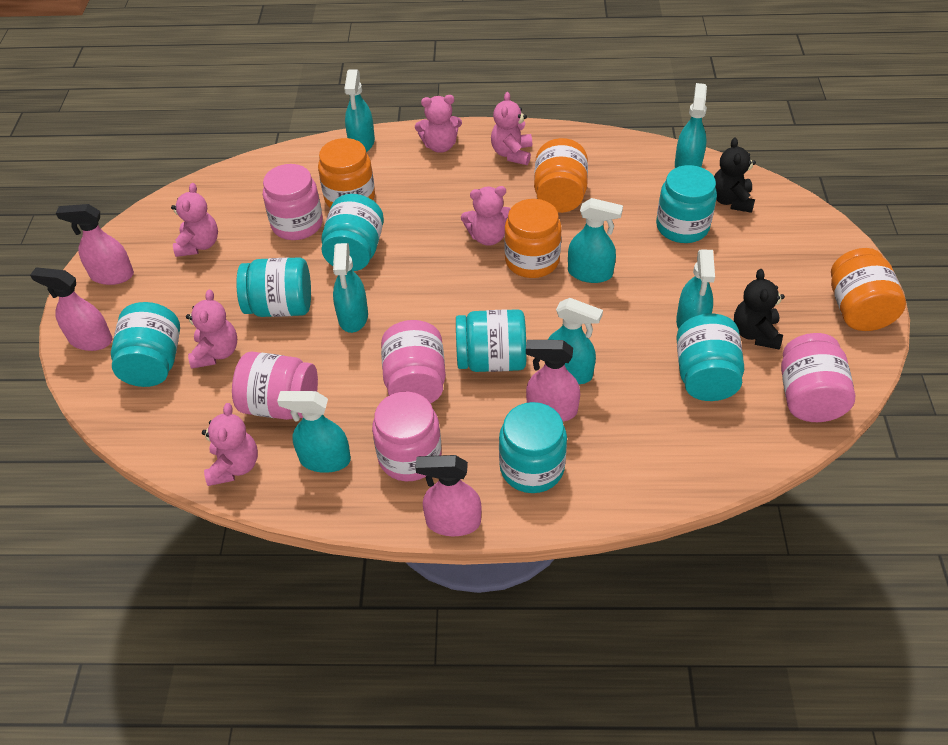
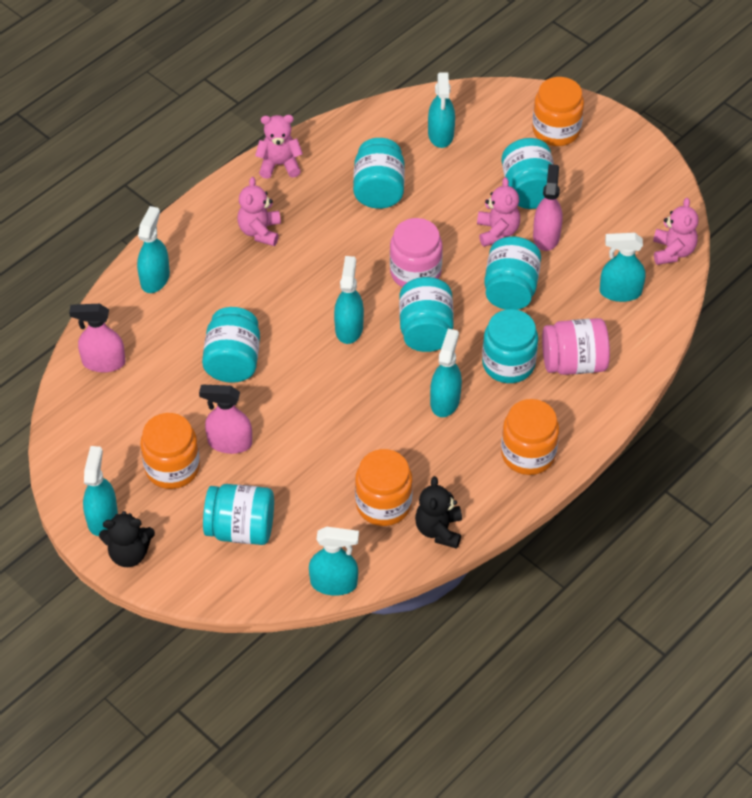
pink jar: [232,352,318,420] [263,164,323,240] [372,391,442,481] [381,320,446,403] [781,333,855,422] = 5 -> [390,218,443,287] [542,318,610,375] = 2
pink spray bottle: [30,267,112,351] [56,204,134,285] [415,455,482,536] [526,340,580,422] = 4 -> [69,304,125,373] [199,385,252,454] [533,164,562,251] = 3
pink teddy bear: [171,183,218,257] [186,290,237,369] [202,403,258,486] [415,95,462,153] [461,186,511,246] [491,92,532,165] = 6 -> [238,177,281,246] [255,115,303,179] [477,177,520,247] [653,198,699,265] = 4

